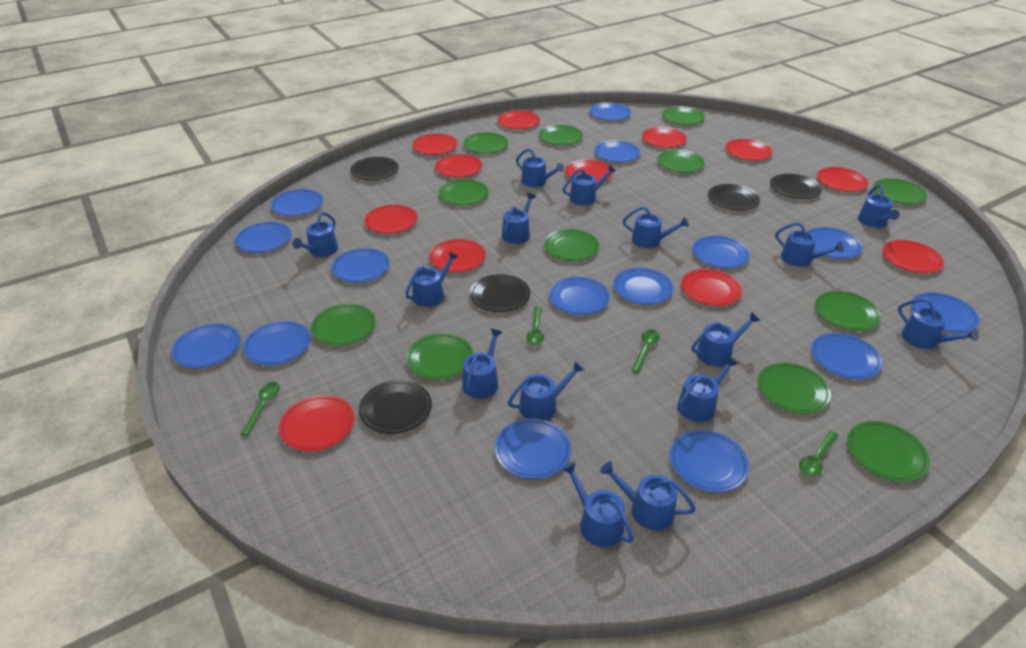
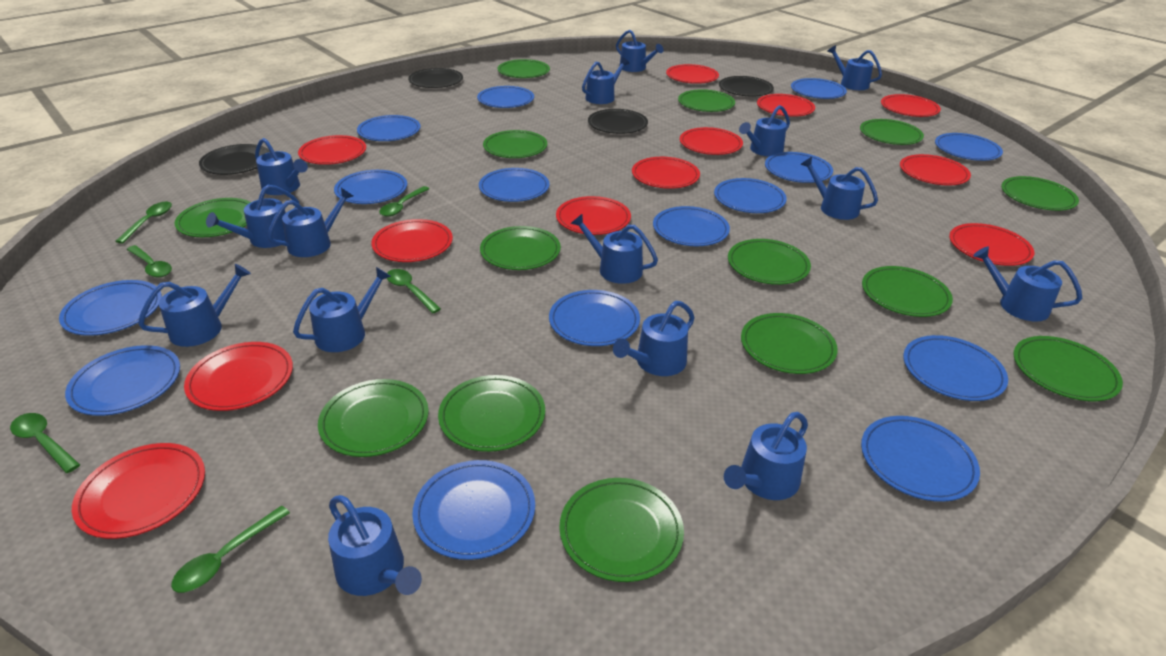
black plate: [350,157,399,181] [359,380,432,434] [470,274,530,312] [708,184,760,211] [770,174,822,199] = 5 -> [199,144,270,175] [408,68,463,88] [588,109,648,134] [719,76,774,96] = 4
green plate: [311,304,376,346] [406,333,473,380] [439,179,489,206] [463,132,508,154] [539,125,583,145] [544,229,599,261] [657,150,705,173] [662,106,705,125] [758,363,831,414] [815,291,881,331] [847,421,930,482] [873,178,927,204] = 12 -> [174,198,251,237] [318,379,429,457] [438,375,545,452] [480,226,561,270] [483,130,547,158] [498,59,550,78] [559,478,684,582] [678,89,735,112] [728,239,811,285] [741,313,838,374] [860,119,924,145] [862,266,953,317] [1001,176,1079,211] [1013,336,1123,401] = 14
green spoon: [240,382,280,436] [527,306,544,345] [631,329,659,373] [799,431,839,477] = 4 -> [10,413,80,473] [115,202,172,244] [127,245,172,278] [171,506,290,593] [379,186,429,217] [387,269,441,313] = 6

